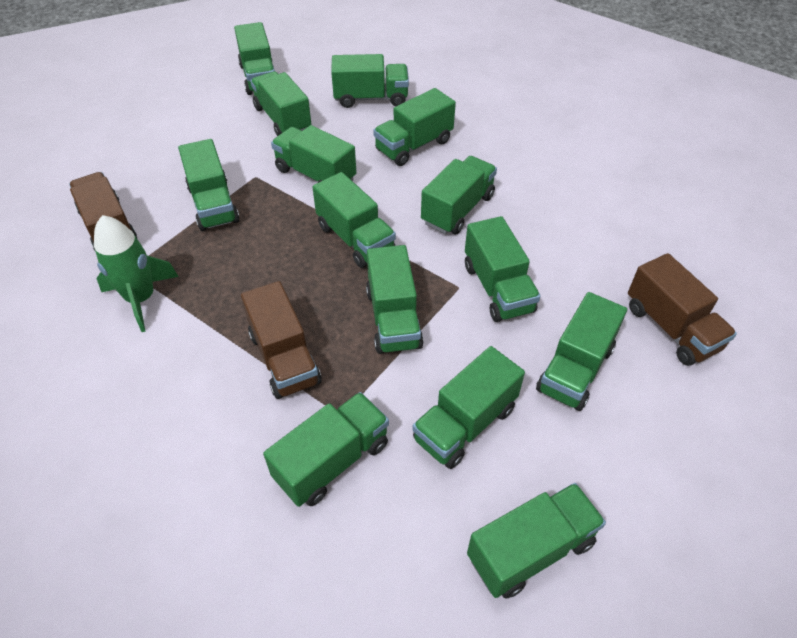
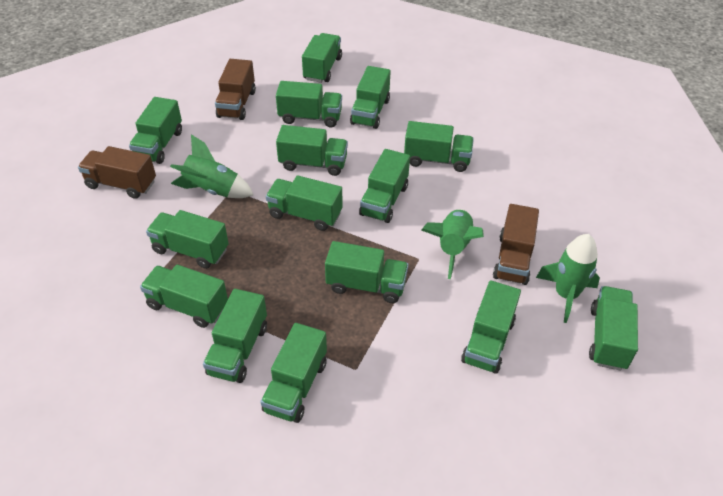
green rocket: [94,215,179,332] = 1 -> [170,134,253,198] [421,209,484,279] [536,234,600,323] = 3
green truck: [178,139,239,231] [234,22,275,95] [250,71,311,136] [263,392,389,507] [271,125,356,183] [312,172,396,268] [331,54,409,108] [366,245,424,354] [373,88,456,166] [412,346,525,469] [421,156,497,234] [465,216,541,322] [467,483,606,599] [536,292,627,411] = 14 -> [129,97,182,164] [140,265,228,328] [146,210,229,269] [203,289,267,383] [260,323,327,423] [266,175,343,231] [276,81,342,128] [276,125,348,176] [302,33,342,83] [325,241,408,303] [350,66,391,129] [359,149,410,223] [404,121,474,172] [461,280,521,374] [589,286,638,371] = 15

